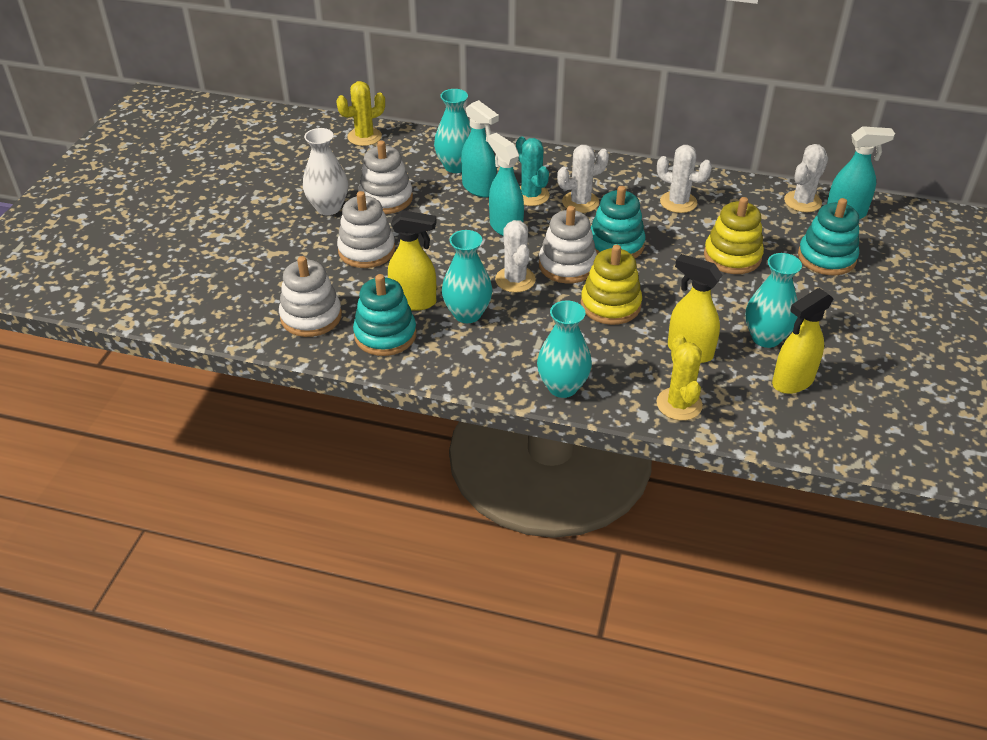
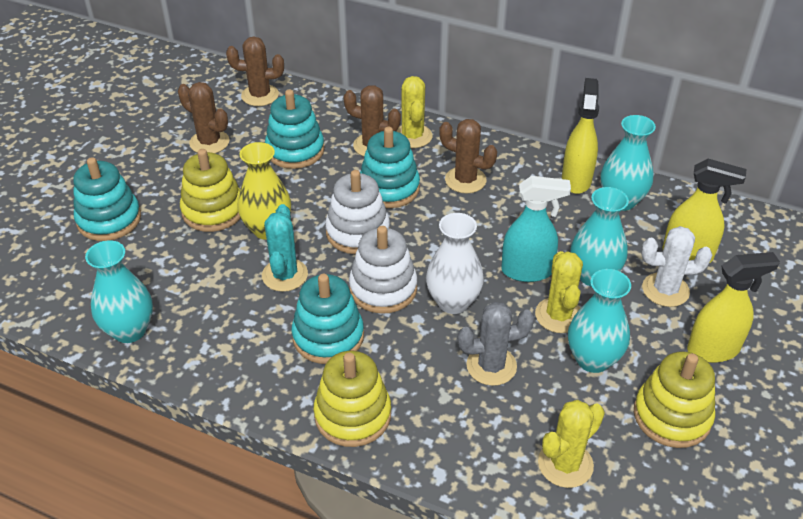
brown cactus: none = 0 -> [178,82,230,153] [226,36,284,106] [343,85,401,156] [439,119,497,193] = 4
grey cactus: none = 0 -> [458,302,534,386] = 1
turquoise spray bottle: [461,100,499,197] [488,133,524,236] [827,126,895,220] = 3 -> [501,176,571,282] = 1
turquoise stacking toy: [353,274,417,356] [591,186,646,258] [798,198,859,275] = 3 -> [73,157,141,241] [265,90,324,169] [292,274,364,364] [360,127,420,208] = 4
white cactus: [495,220,536,293] [557,145,609,213] [657,145,712,213] [784,144,828,212] = 4 -> [641,226,712,307] = 1
white stacking toy: [279,256,342,337] [337,191,395,268] [358,140,413,214] [539,206,597,284] = 4 -> [325,170,390,254] [349,226,418,314] = 2
yellow cactus: [336,81,385,146] [656,334,703,421] = 2 -> [396,76,433,148] [535,251,583,333] [538,400,605,488] = 3
yellow stacking toy: [581,245,642,325] [704,197,764,274] = 2 -> [180,149,240,232] [313,351,391,447] [634,352,715,448] = 3
yellow vase: none = 0 -> [237,142,291,240] = 1

